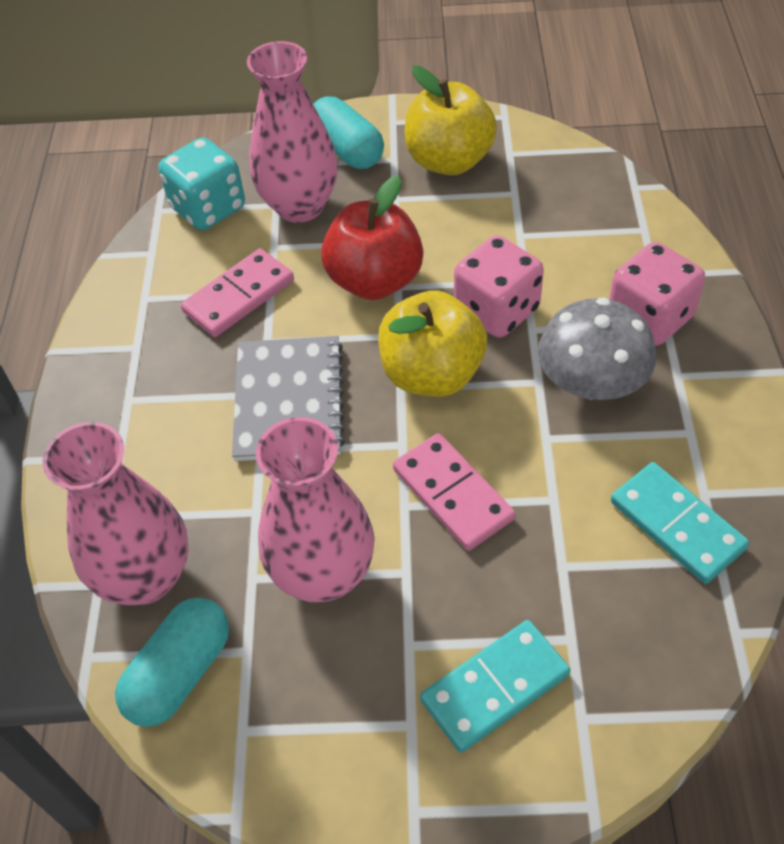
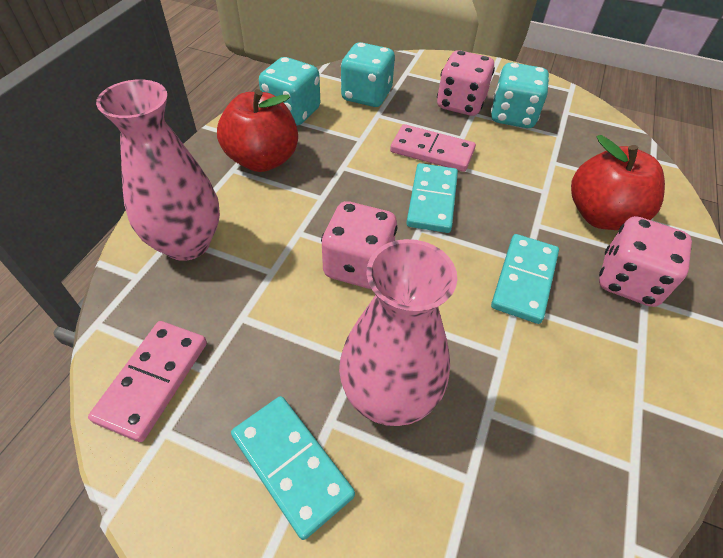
grey mushroom: [538,298,656,400] = 1 -> none = 0
grey notebook: [232,336,345,461] = 1 -> none = 0
pink dice: [454,235,544,338] [609,242,705,346] = 2 -> [321,201,398,289] [437,50,495,116] [599,216,692,307] = 3
pink vase: [43,422,189,605] [247,41,338,223] [256,417,375,603] = 3 -> [96,79,220,261] [339,239,457,426] = 2
red apple: [321,175,423,300] = 1 -> [217,89,298,172] [571,135,665,230] = 2
turquoise capsule: [115,598,229,727] [313,97,384,169] = 2 -> none = 0
turquoise dice: [158,138,245,230] = 1 -> [259,57,320,126] [341,42,395,107] [491,63,549,128] = 3
turquoise domino: [420,620,570,753] [611,462,749,584] = 2 -> [231,396,355,540] [406,163,458,233] [491,234,559,324] = 3
yellow apple: [378,290,487,397] [405,66,497,175] = 2 -> none = 0

